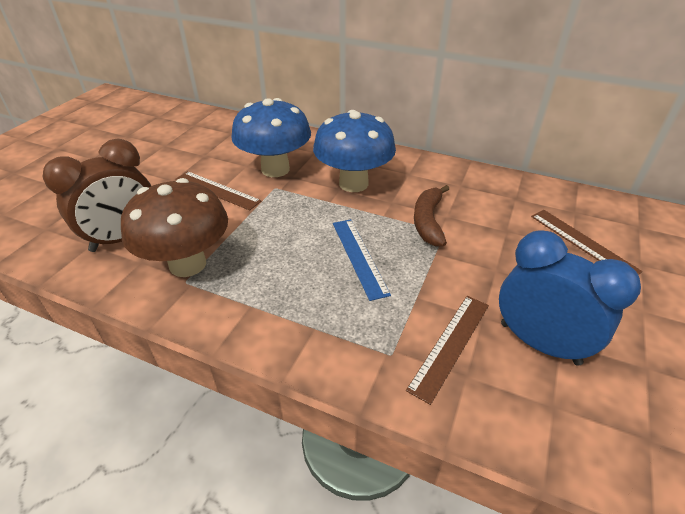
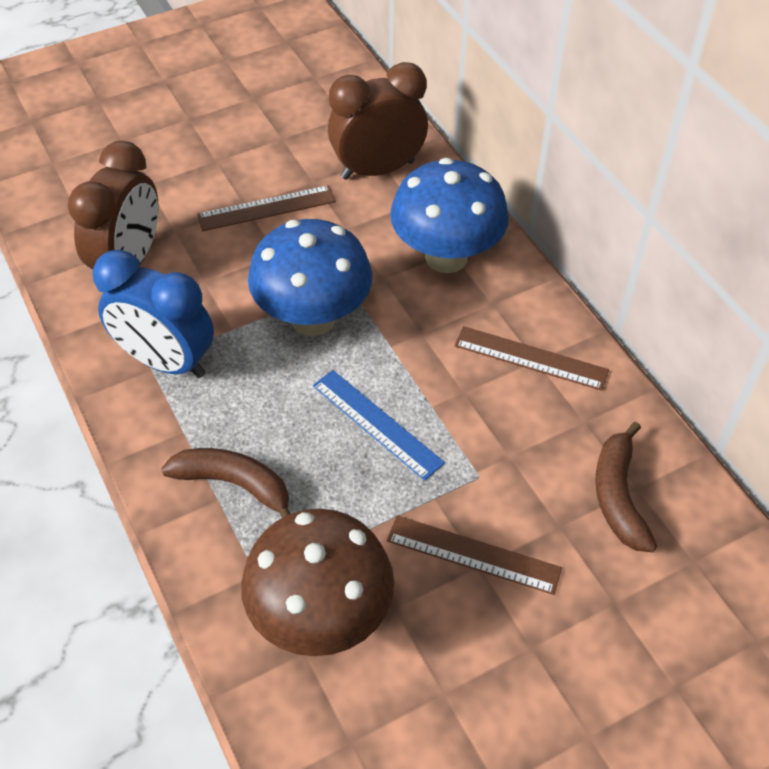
brown banana: [414,185,449,246] = 1 -> [161,448,290,518] [595,422,657,552] = 2
brown clock: [43,139,151,252] = 1 -> [68,141,159,269] [328,62,428,180] = 2

